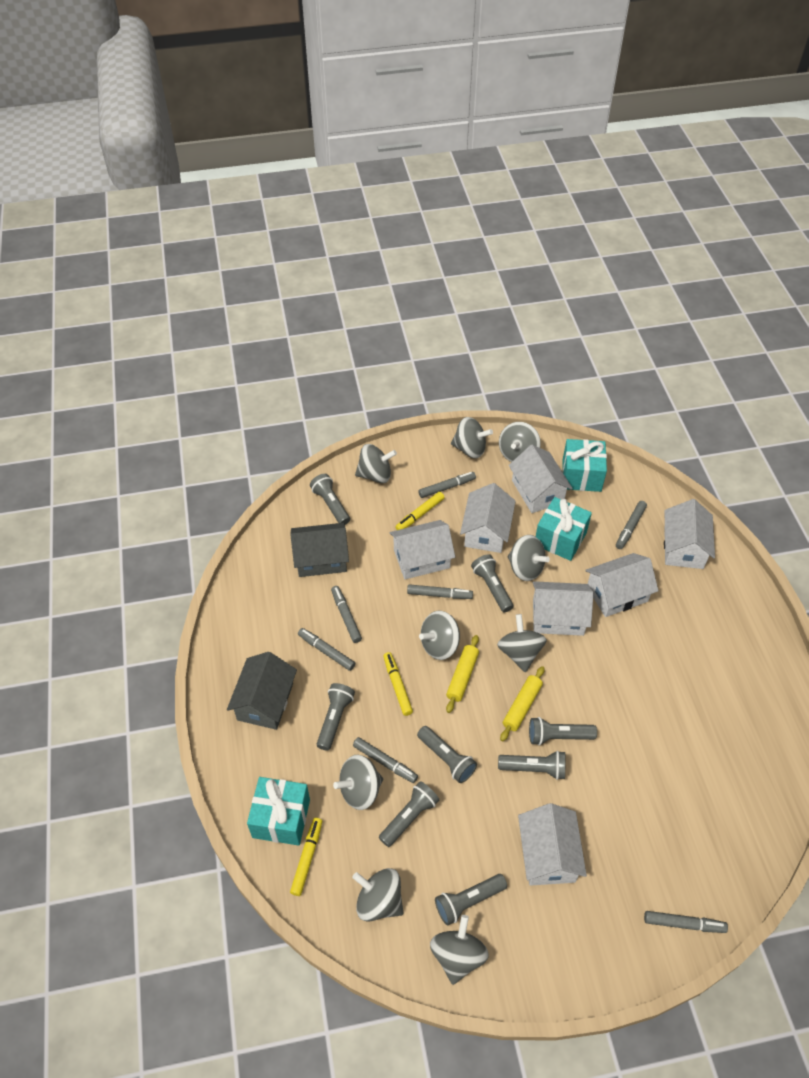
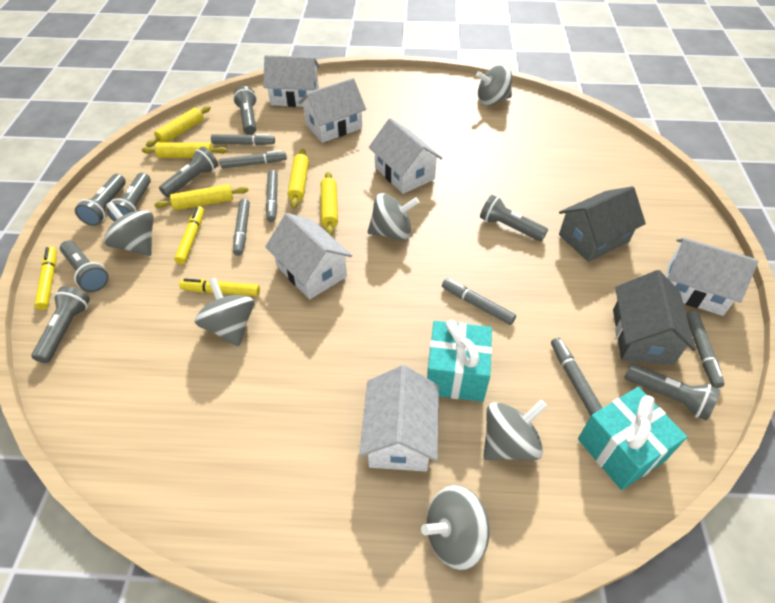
grey spinning top: [333,755,383,810] [352,868,403,921] [355,444,397,483] [419,611,460,660] [430,915,489,985] [451,417,493,459] [497,614,547,672] [499,422,541,462] [508,535,550,581] = 9 -> [104,201,154,256] [194,278,254,347] [368,193,419,240] [421,485,489,570] [476,65,512,106] [483,400,547,461] = 6
turquoise gift: [247,777,310,846] [536,497,592,561] [562,439,607,492] = 3 -> [427,320,492,402] [578,387,687,490] = 2
white house: [390,520,455,579] [460,483,516,553] [509,445,573,513] [518,803,587,886] [533,581,593,636] [585,553,658,617] [664,499,715,569] = 7 -> [263,55,320,107] [265,213,352,299] [299,78,366,143] [359,365,439,472] [369,118,443,194] [665,238,759,316] = 6
yellow rolling pin: [446,635,479,713] [500,666,545,741] = 2 -> [142,142,227,158] [146,106,211,147] [154,184,248,210] [287,149,309,209] [321,172,338,236] = 5

